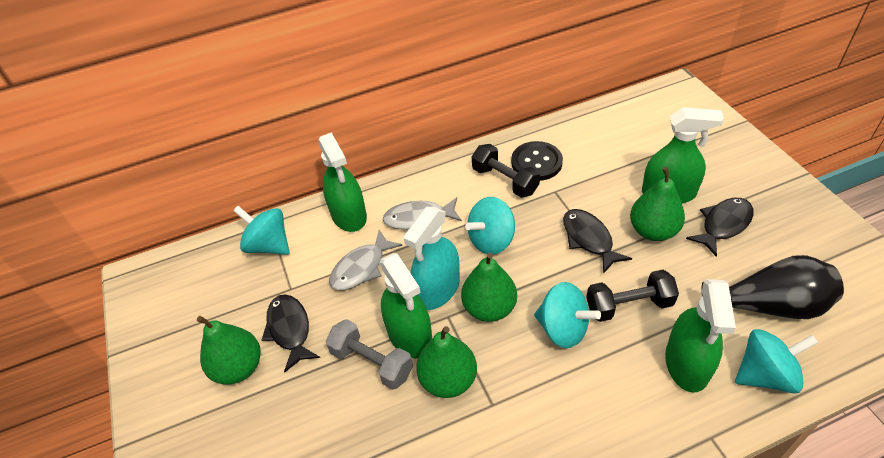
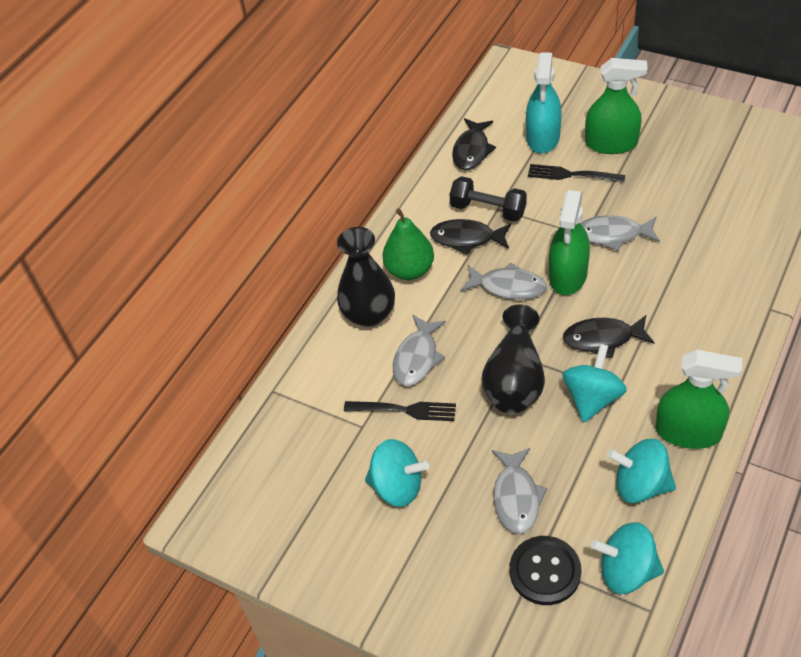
black dumbbell: [472,144,540,198] [586,270,679,322] = 2 -> [449,176,527,222] = 1
black fork: none = 0 -> [344,401,456,421] [528,164,625,183] = 2
black vase: [701,255,844,319] = 1 -> [337,227,395,327] [482,304,545,414] = 2
green pear: [197,316,261,385] [416,326,477,398] [461,253,517,322] [630,167,685,241] = 4 -> [382,208,434,280] = 1
green spray bottle: [318,132,367,232] [380,253,432,358] [642,107,724,203] [665,279,736,393] = 4 -> [549,190,590,295] [585,58,647,154] [656,350,743,449] = 3
grey dumbbell: [325,319,413,390] = 1 -> none = 0
grey fish: [329,230,402,290] [383,197,462,230] = 2 -> [393,315,446,386] [461,262,547,300] [492,448,548,534] [580,215,660,251] = 4

